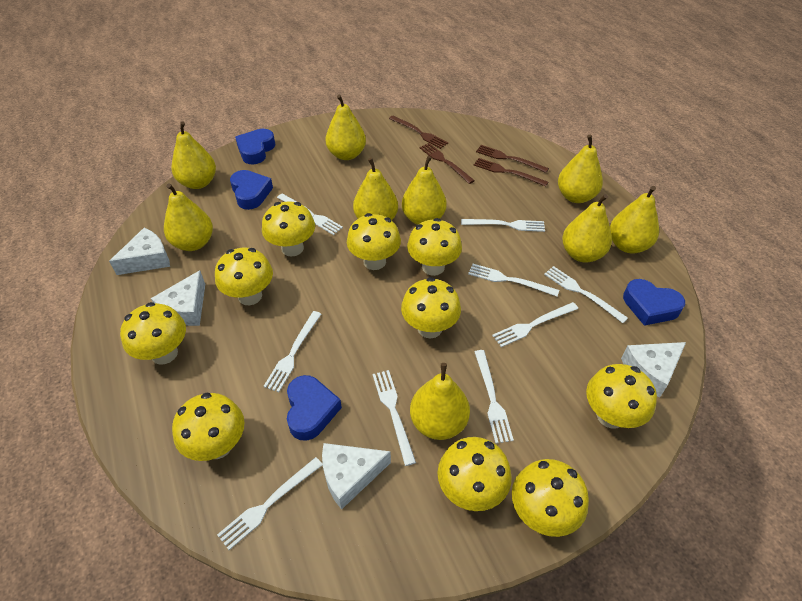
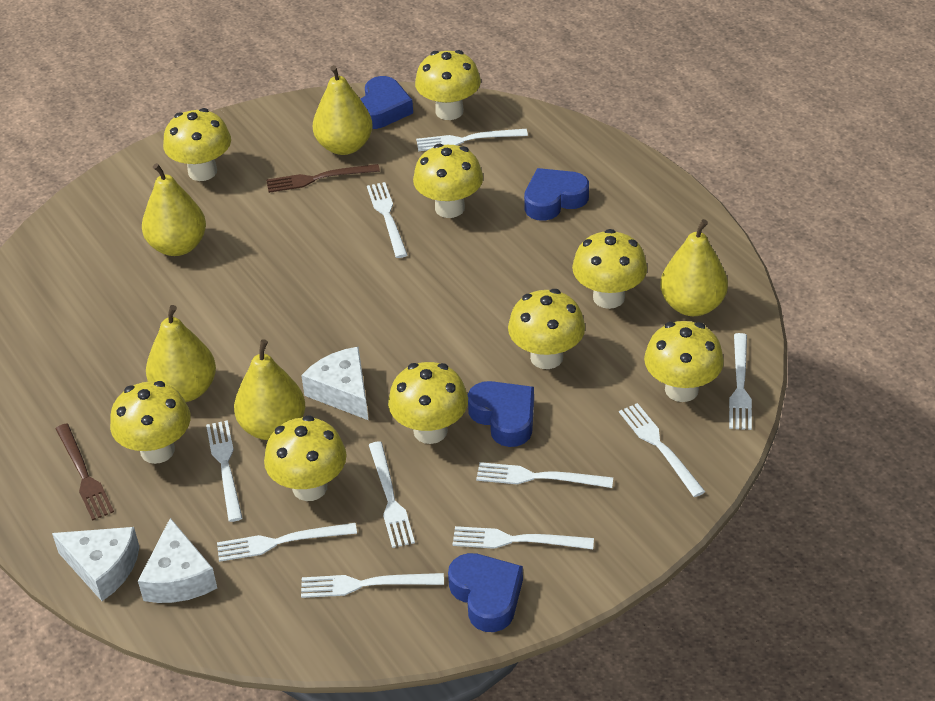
brown fork: [389,116,448,149] [419,143,475,184] [474,158,548,187] [476,145,549,173] = 4 -> [56,424,114,521] [266,164,380,193] = 2
white cheese: [109,228,170,275] [151,270,205,326] [322,443,391,510] [621,342,686,398] = 4 -> [52,527,139,601] [138,518,217,603] [301,347,368,420] = 3
white fork: [217,457,323,550] [264,311,321,392] [277,194,343,235] [372,370,416,466] [461,219,545,232] [468,264,559,296] [475,350,514,443] [492,302,578,347] [544,266,628,323] = 9 -> [206,420,242,522] [217,523,357,562] [301,573,444,598] [367,182,407,258] [369,441,415,548] [416,129,528,151] [452,526,594,549] [476,462,613,488] [619,403,705,497] [729,333,752,430] = 10
yellow mushroom: [120,302,186,365] [172,393,244,461] [215,248,273,305] [262,201,315,257] [347,213,401,270] [401,277,461,339] [407,218,462,276] [438,437,511,511] [512,459,589,537] [586,364,657,429] = 10 -> [110,381,191,464] [163,108,231,181] [264,415,347,501] [388,362,468,444] [413,144,483,218] [415,50,481,120] [508,289,585,369] [572,229,647,309] [644,321,724,402] = 9
yellow pear: [164,183,213,251] [171,121,216,189] [326,95,366,160] [353,158,398,220] [402,156,447,225] [410,363,470,440] [558,135,603,203] [562,194,612,263] [610,186,659,254] = 9 -> [142,163,206,256] [146,305,216,402] [234,339,305,440] [313,65,373,155] [660,219,728,316] = 5

